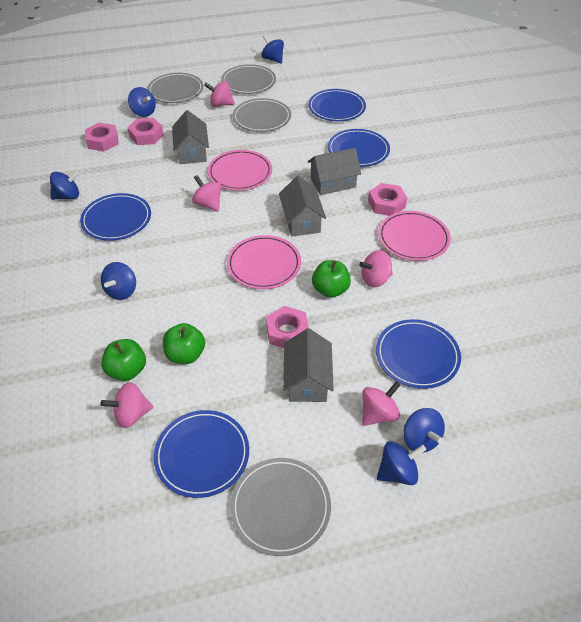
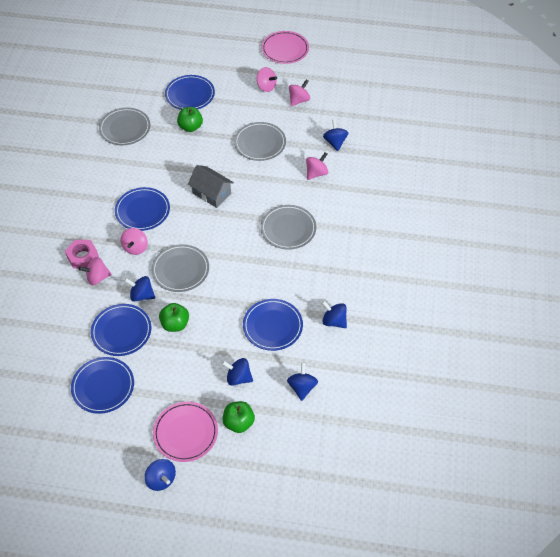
grey house: [172,110,209,164] [279,176,326,237] [283,328,334,402] [308,148,361,195] = 4 -> [188,165,234,208] = 1
pink nut: [85,123,119,152] [128,118,164,145] [266,306,309,348] [368,183,407,216] = 4 -> [65,240,99,269] = 1
pink plate: [208,150,272,191] [227,235,301,289] [378,211,451,261] = 3 -> [153,402,218,462] [261,31,309,64] = 2

